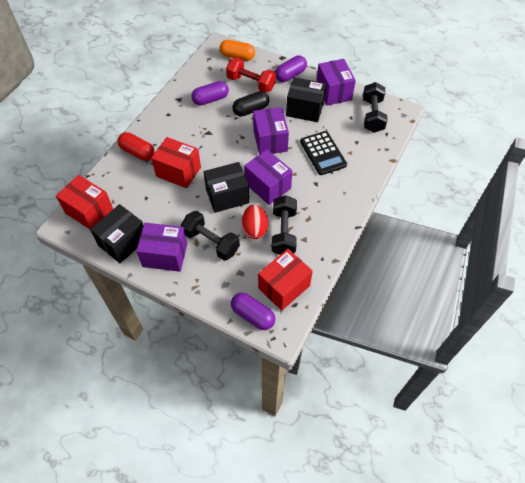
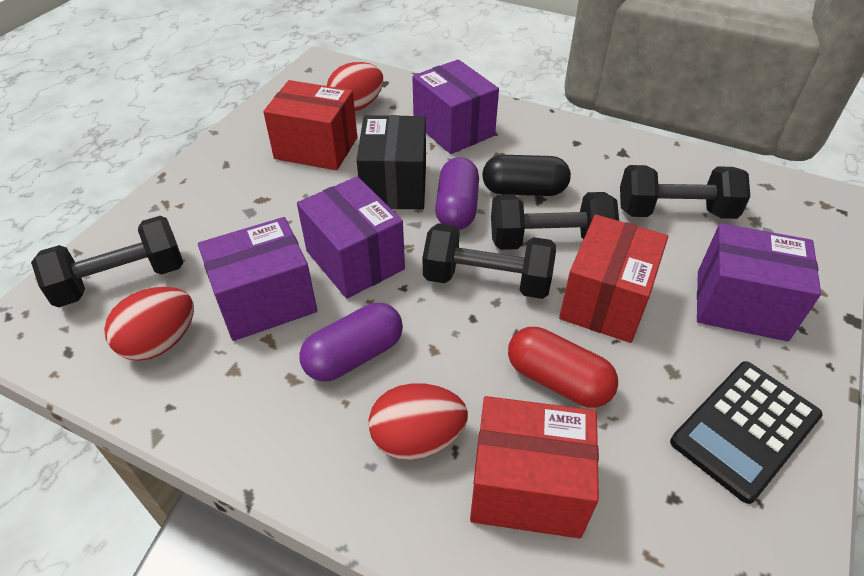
black box: [90,204,144,263] [203,162,249,213] [286,77,326,122] = 3 -> [357,115,426,209] = 1
black dumbbell: [181,211,240,261] [272,195,297,255] [363,82,388,133] = 3 -> [31,216,183,307] [423,223,556,299] [491,192,619,250] [620,165,750,219] = 4
orange capsule: [219,40,255,61] = 1 -> none = 0
purple capsule: [191,81,229,105] [231,293,275,330] [275,55,307,82] = 3 -> [299,303,403,382] [435,157,479,230] = 2
red dumbbell: [226,58,276,93] = 1 -> none = 0
red egg: [241,205,268,239] = 1 -> [104,287,194,361] [327,62,383,111] [369,383,468,460] = 3

